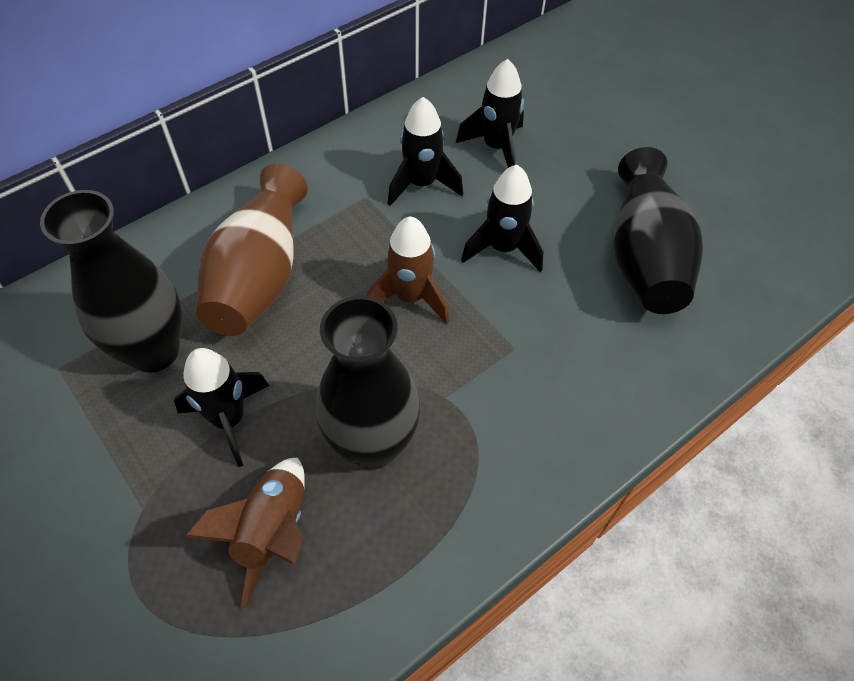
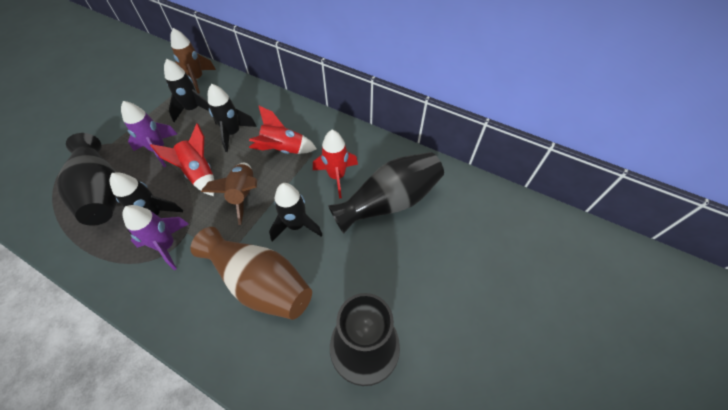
purple rocket: none = 0 -> [121,101,177,167] [122,205,189,270] = 2
red rocket: none = 0 -> [150,123,214,196] [249,105,317,154] [313,130,358,198] = 3

